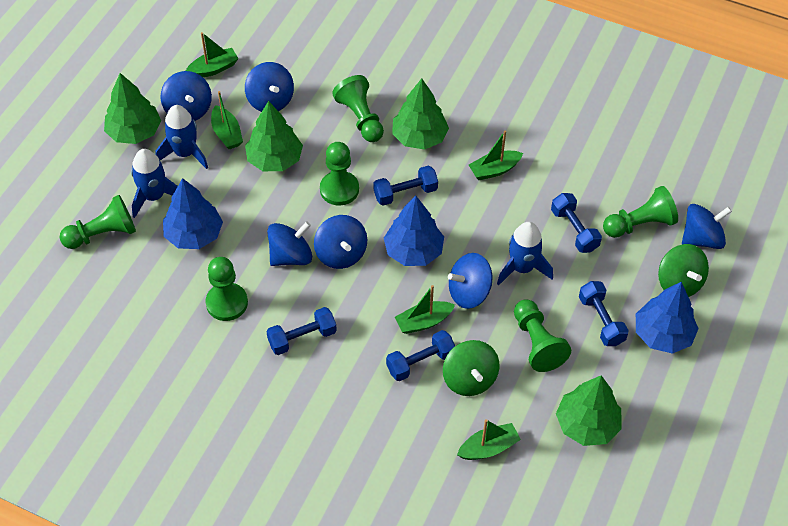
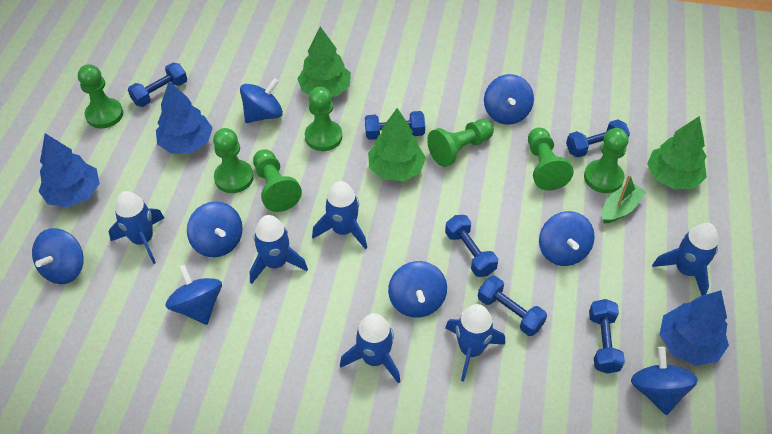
blue dumbbell: [266,307,337,355] [374,166,438,206] [386,330,455,381] [551,193,602,253] [579,281,629,346] = 5 -> [128,63,187,107] [365,111,425,140] [445,215,498,277] [478,276,547,336] [566,119,630,158] [589,299,625,374] = 6
blue rocket: [131,149,178,218] [155,105,208,169] [497,222,553,286] = 3 -> [109,191,164,264] [249,215,308,284] [312,181,367,249] [340,313,401,384] [445,304,505,381] [652,223,718,295] = 6
blue spinning top: [161,71,212,121] [245,62,294,112] [267,221,312,266] [314,215,367,269] [448,253,492,309] [682,204,732,249] = 6 -> [32,228,84,284] [165,265,222,325] [187,201,243,257] [240,78,283,123] [388,261,447,317] [484,74,534,125] [539,211,595,266] [631,347,698,415] = 8
green boat: [186,32,239,77] [211,91,243,149] [395,285,455,334] [457,419,521,460] [469,131,523,180] = 5 -> [602,174,646,224] = 1
green pawn: [60,195,136,249] [205,257,248,321] [320,142,359,205] [332,75,384,142] [514,299,571,372] [603,186,678,238] = 6 -> [78,64,123,128] [213,128,254,193] [253,149,302,212] [305,87,342,151] [427,119,494,167] [528,128,574,191] [584,128,629,193] = 7
green spinning top: [443,340,500,396] [658,244,709,297] = 2 -> none = 0
green tree: [104,73,161,144] [245,101,303,171] [392,78,449,150] [556,375,622,446] = 4 -> [297,26,351,97] [368,108,426,181] [647,116,707,189] = 3

